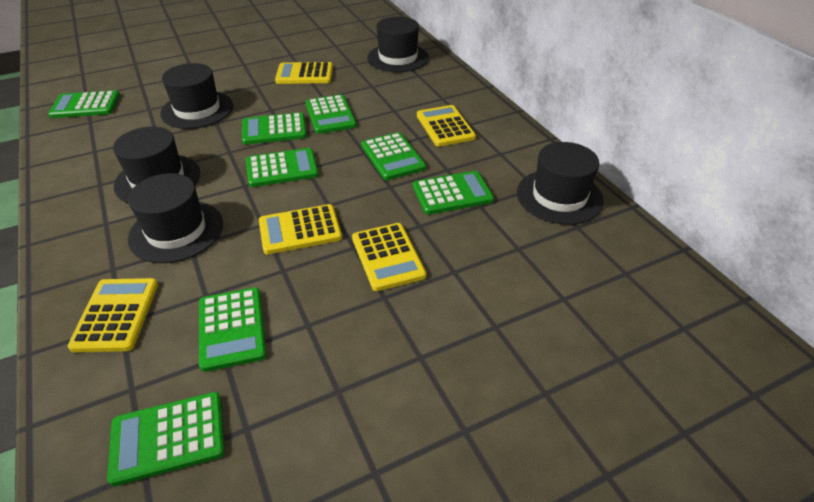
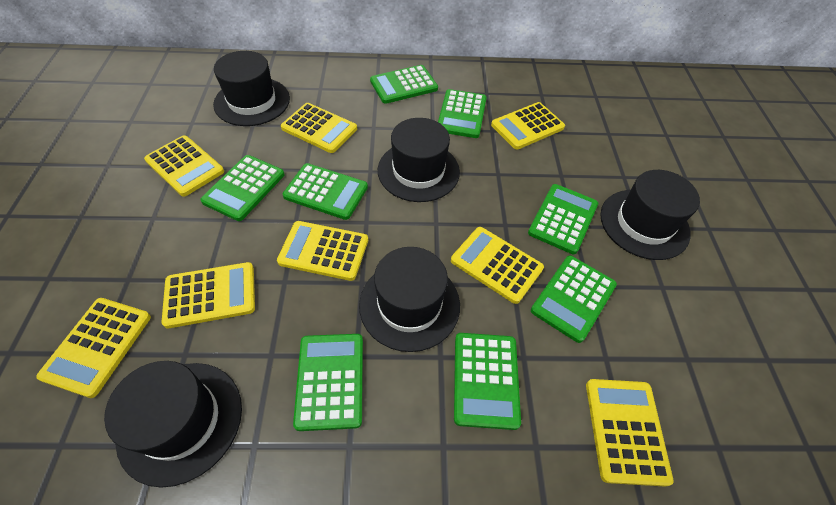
yellow calculator: [68,278,158,352] [259,204,342,254] [275,62,333,84] [352,223,426,291] [417,105,476,147] = 5 -> [36,298,151,398] [144,136,224,197] [161,262,255,328] [277,221,368,281] [281,103,357,153] [451,227,544,304] [491,102,565,150] [586,379,674,487] = 8

